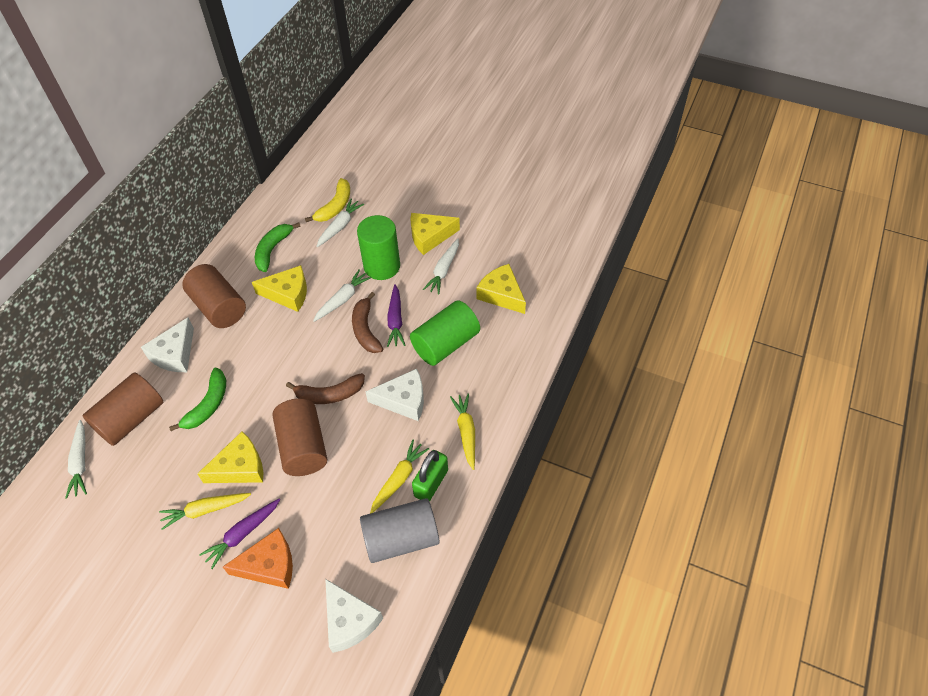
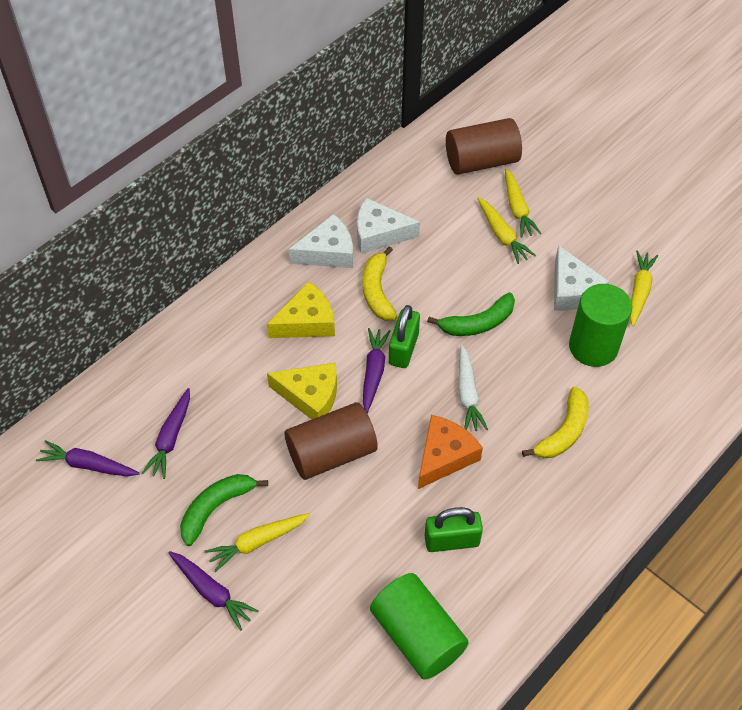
brown banana: [286,373,365,404] [352,292,383,353] = 2 -> none = 0
brown cylinder: [83,372,163,446] [182,264,246,328] [273,398,327,476] = 3 -> [285,402,378,480] [446,118,522,175] = 2
green padlock: [412,450,448,502] = 1 -> [389,305,420,368] [424,507,483,552] = 2
grey cylinder: [360,498,439,563] = 1 -> none = 0
purple carrot: [199,499,280,569] [387,284,405,347] = 2 -> [36,440,140,476] [142,388,190,479] [168,551,259,631] [363,328,391,413] = 4
white carrot: [65,420,87,499] [313,269,372,322] [316,198,364,247] [423,239,459,294] = 4 -> [458,345,488,431] = 1
yellow banana: [305,178,350,222] = 1 -> [362,246,398,321] [522,387,589,458] = 2
yellow carrot: [159,493,251,530] [370,440,429,513] [450,394,475,470] = 3 -> [205,513,310,572] [477,197,536,264] [505,169,541,238] [630,250,658,327] = 4
yellow cheese: [197,431,263,483] [252,265,307,312] [410,213,460,255] [476,264,526,314] = 4 -> [267,281,335,338] [267,363,337,420] = 2

